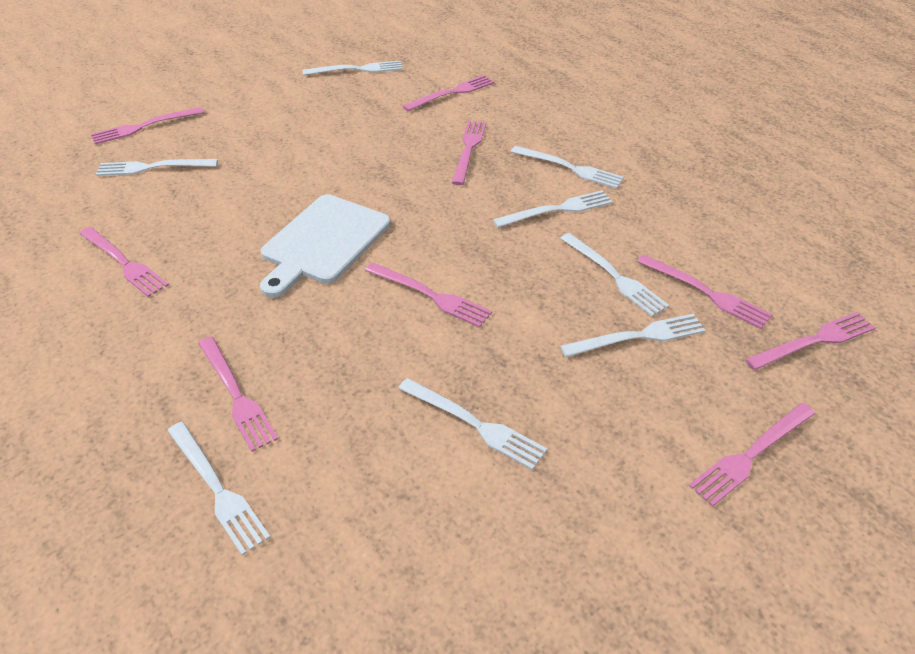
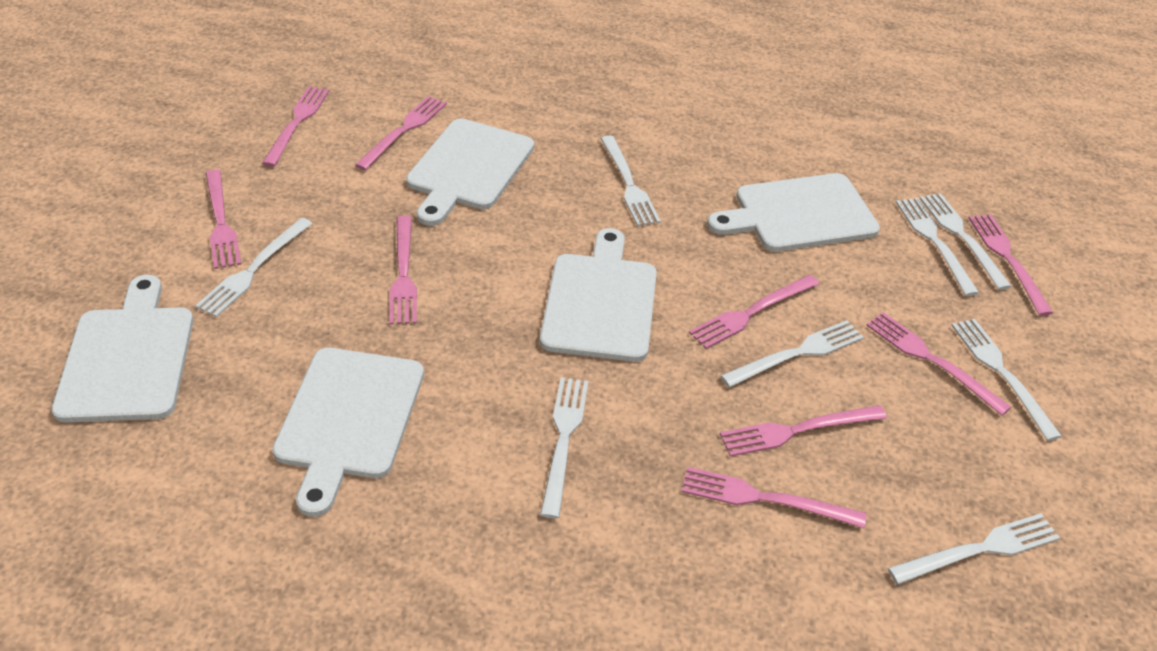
white cutting board: [260,194,390,298] = 1 -> [51,275,193,423] [272,348,424,517] [406,118,534,226] [540,228,657,362] [707,173,880,252] = 5

